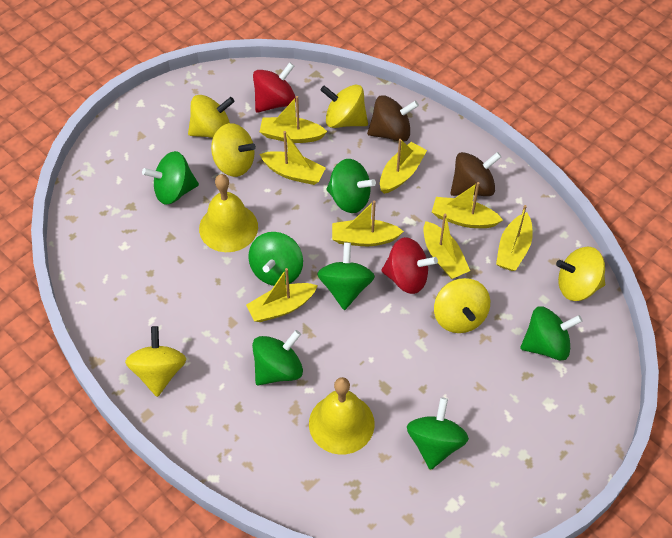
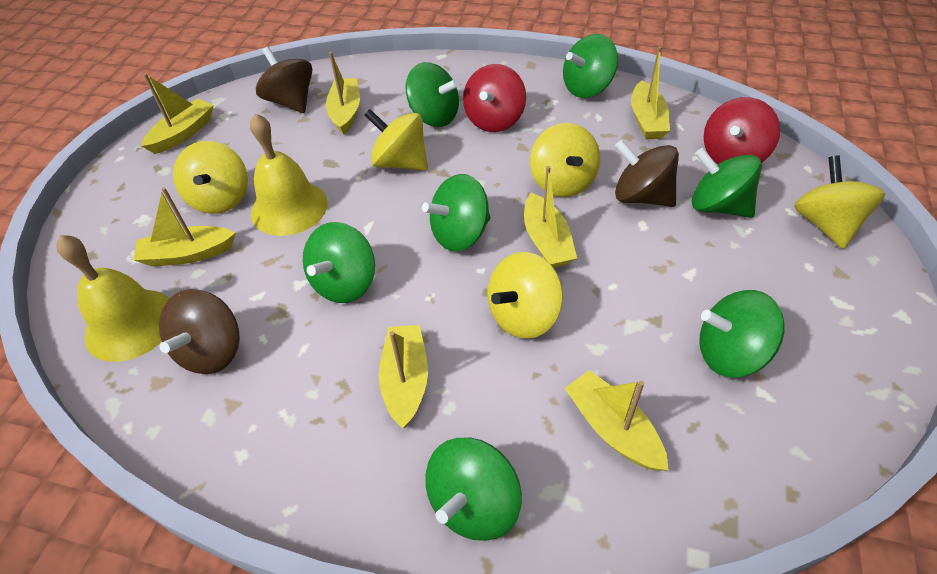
brown spinning top: [367,95,419,142] [450,152,501,196] = 2 -> [159,289,240,374] [256,47,312,113] [615,140,679,207] = 3
yellow boat: [246,268,318,322] [260,96,327,143] [260,131,326,185] [332,201,404,246] [380,139,427,194] [423,214,470,279] [432,182,503,228] [496,205,533,271] = 8 -> [134,187,235,267] [141,73,214,154] [326,52,360,135] [379,325,428,428] [524,166,577,268] [565,370,668,470] [631,46,670,139] = 7
yellow spinning top: [125,326,186,397] [188,95,235,138] [211,123,256,177] [320,85,368,128] [434,278,490,333] [556,247,605,301] = 6 -> [173,141,248,214] [365,109,428,171] [488,252,563,339] [530,123,600,197] [794,155,885,249] = 5

